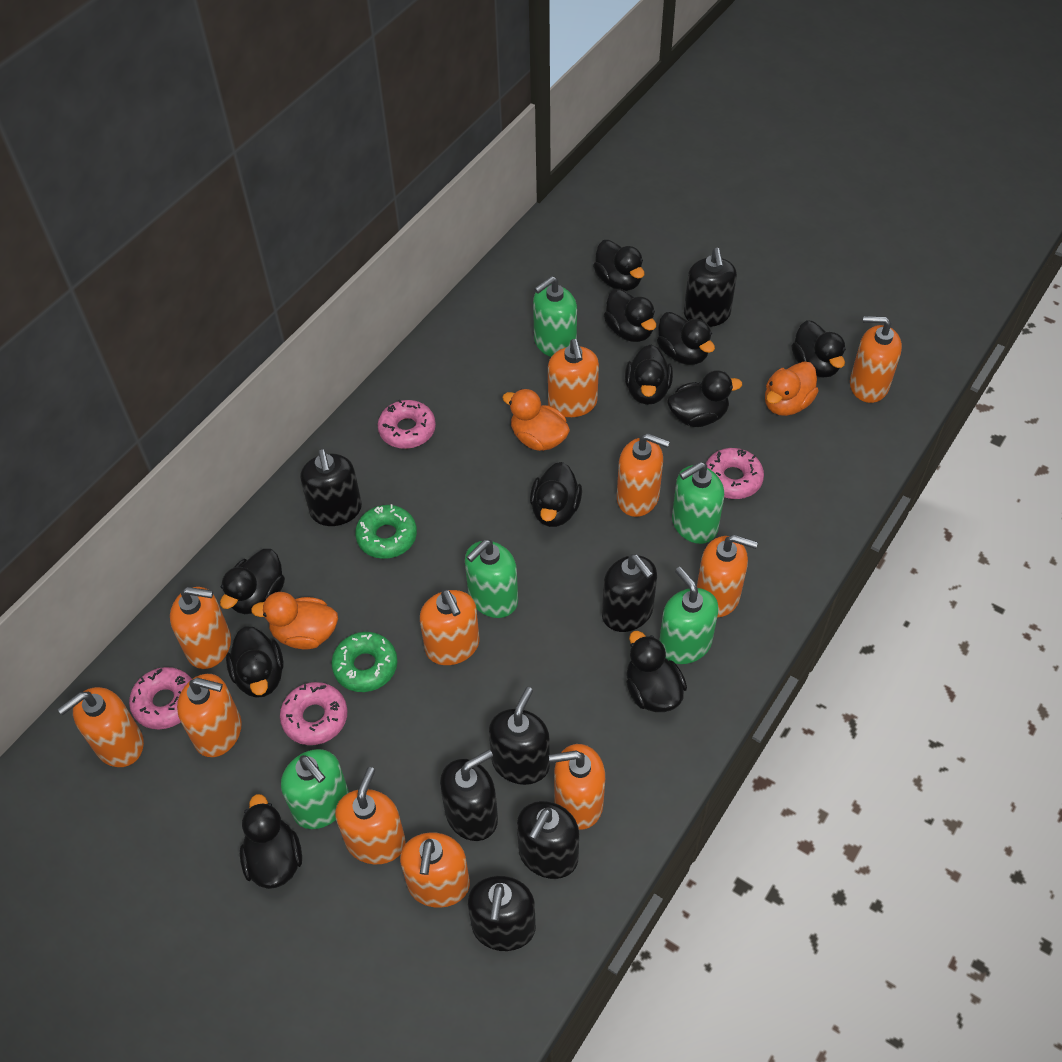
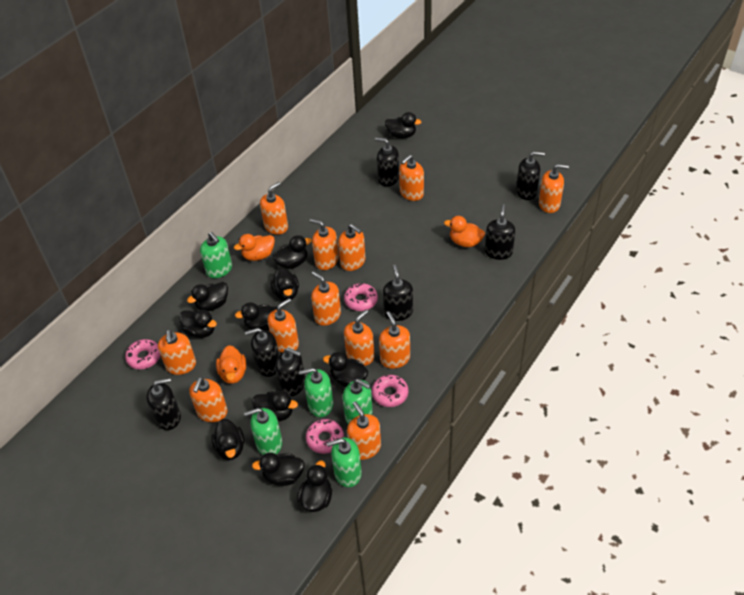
green donut: [331,632,397,692] [355,504,417,559] = 2 -> none = 0
orange soap dispenser: [58,687,144,767] [170,587,231,669] [177,674,242,757] [335,767,405,864] [400,832,470,908] [420,589,479,665] [548,339,599,417] [549,744,605,830] [617,433,670,517] [697,535,758,617] [850,316,902,403] = 11 -> [158,330,196,375] [189,377,228,422] [260,182,288,235] [268,298,299,352] [310,219,339,270] [311,271,341,326] [338,224,366,271] [344,310,374,366] [347,401,381,460] [379,311,410,369] [399,155,424,201] [539,164,569,213] = 12

